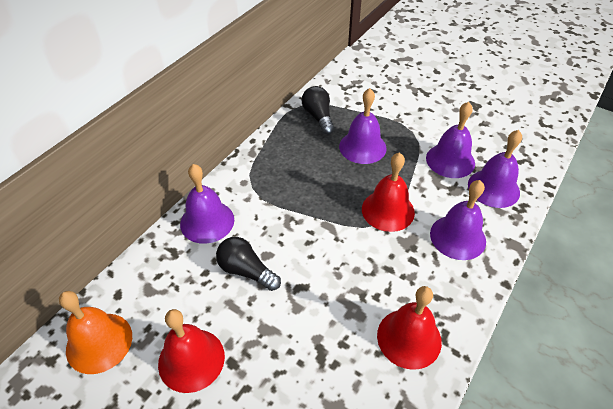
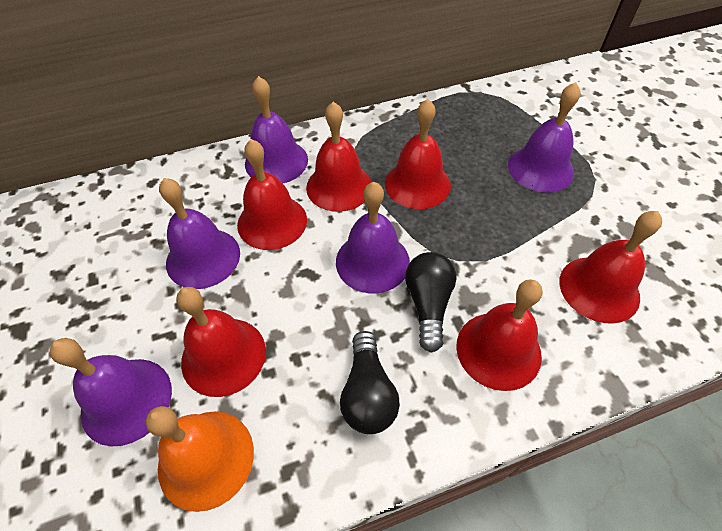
red bell: [158,309,225,393] [362,152,415,232] [377,286,442,370] = 3 -> [177,287,266,397] [237,139,307,250] [306,102,371,212] [385,99,451,209] [456,279,543,391] [559,211,662,324] = 6

